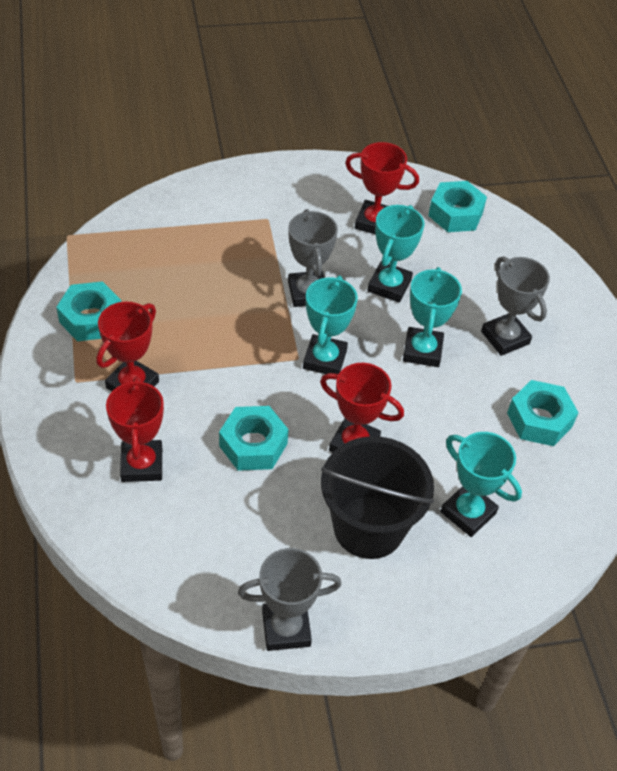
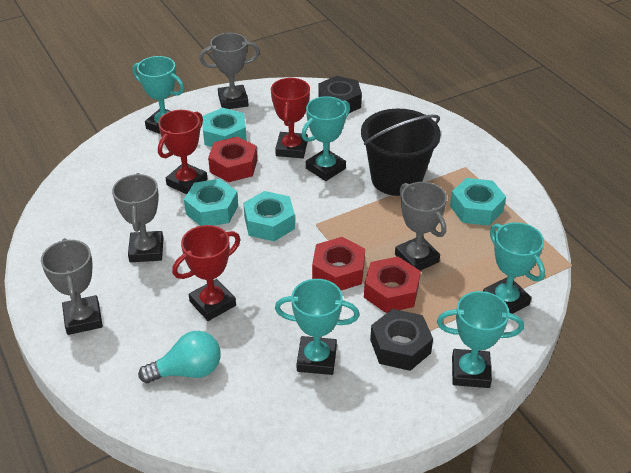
black nut: none = 0 -> [318,76,362,113] [370,309,433,371] = 2
grey trophy: [238,548,342,651] [288,209,338,307] [481,256,550,356] = 3 -> [41,238,103,335] [112,173,164,262] [199,33,260,109] [395,182,447,271] = 4
red nut: none = 0 -> [208,136,257,182] [312,237,365,290] [364,257,421,313] = 3
red trophy: [96,302,159,391] [106,377,164,482] [320,363,404,453] [345,142,419,235] = 4 -> [158,110,207,194] [172,225,240,321] [271,78,310,158] = 3
turquoise light bulb: none = 0 -> [138,331,221,383] = 1
turquoise trophy: [303,276,358,374] [367,205,424,303] [403,267,462,367] [441,432,522,537] = 4 -> [132,56,184,134] [275,279,360,375] [301,96,350,181] [437,291,524,388] [483,222,545,314] = 5

